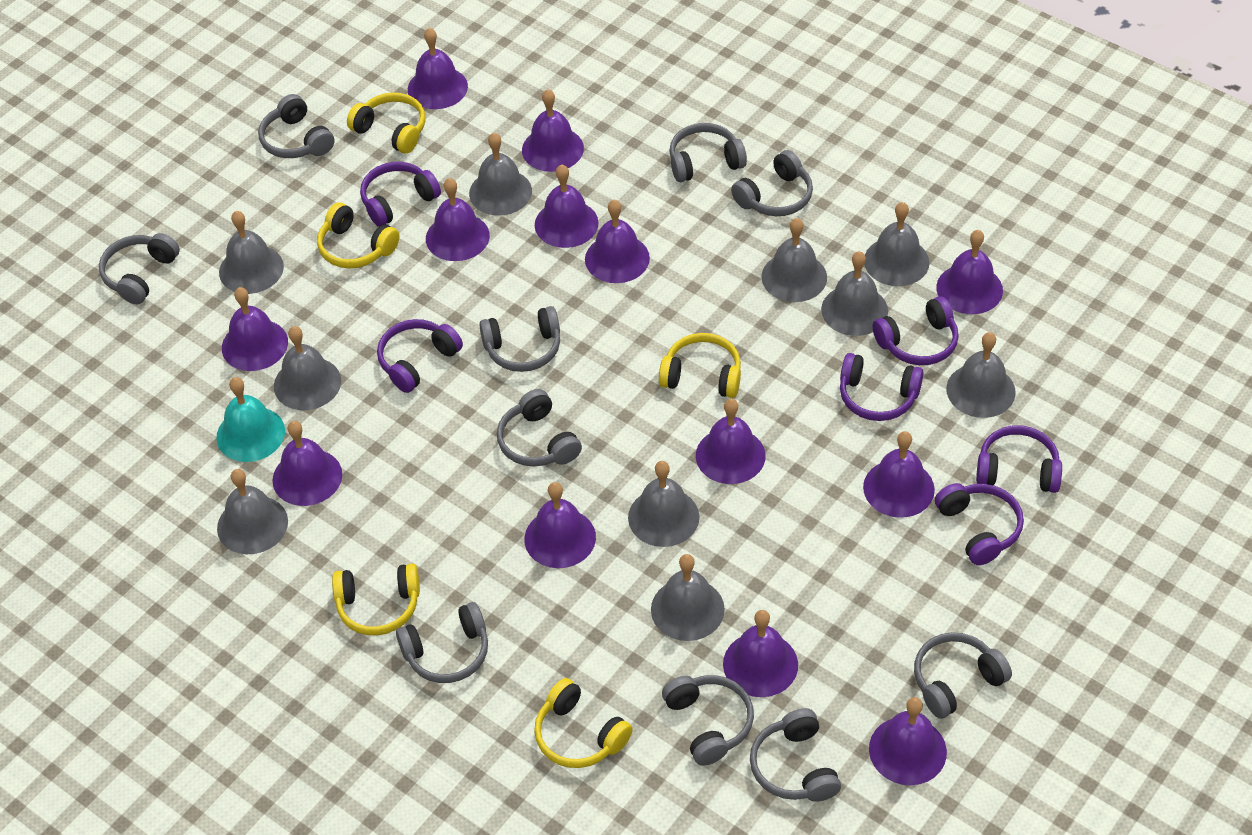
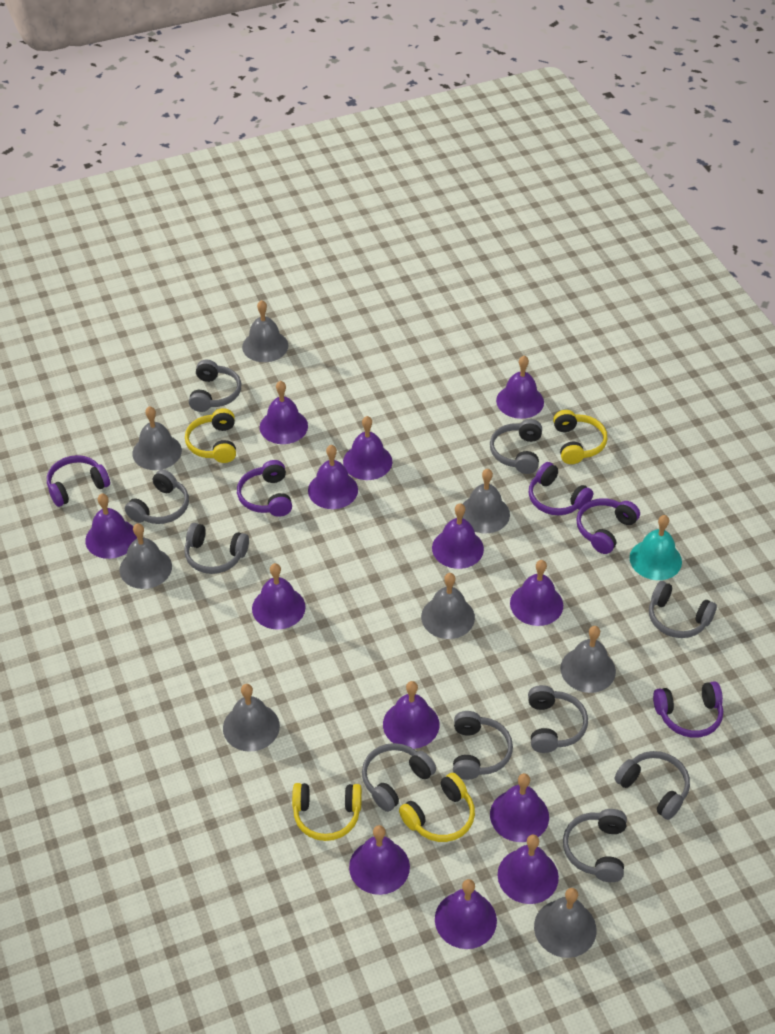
grey bell: [217,469,288,554] [219,211,284,294] [274,326,341,410] [469,133,532,216] [628,461,700,547] [651,554,725,641] [761,218,827,302] [821,251,888,336] [864,202,930,286] [946,332,1016,418] = 10 -> [119,523,172,589] [133,406,182,470] [223,684,280,752] [242,300,288,362] [421,573,475,639] [462,469,510,533] [534,888,596,958] [560,626,616,693] = 8
purple headphones: [360,162,441,227] [377,319,463,393] [840,353,923,421] [873,296,959,365] [935,483,1024,565] [976,425,1062,493] = 6 -> [47,455,110,507] [237,460,292,517] [529,462,593,515] [576,498,640,554] [653,681,723,738] = 5
yellow headphones: [317,203,399,268] [332,563,420,635] [347,92,425,154] [534,678,633,768] [659,333,741,398] = 5 -> [185,408,236,463] [292,783,362,841] [399,773,475,842] [553,410,607,464] = 4

